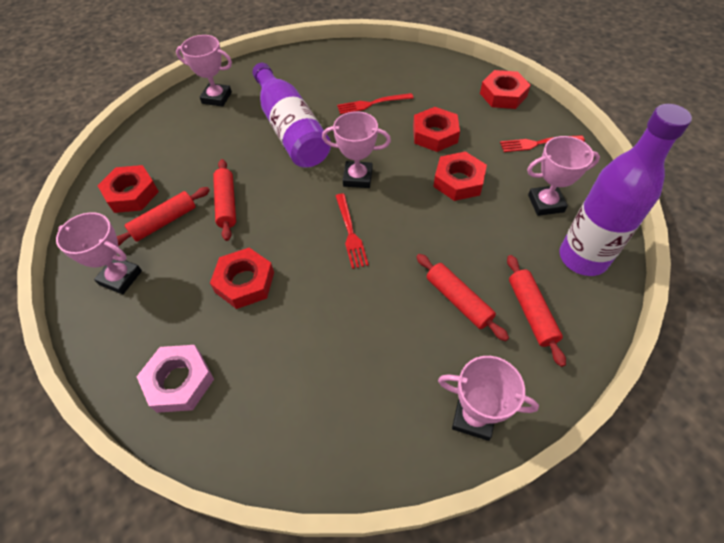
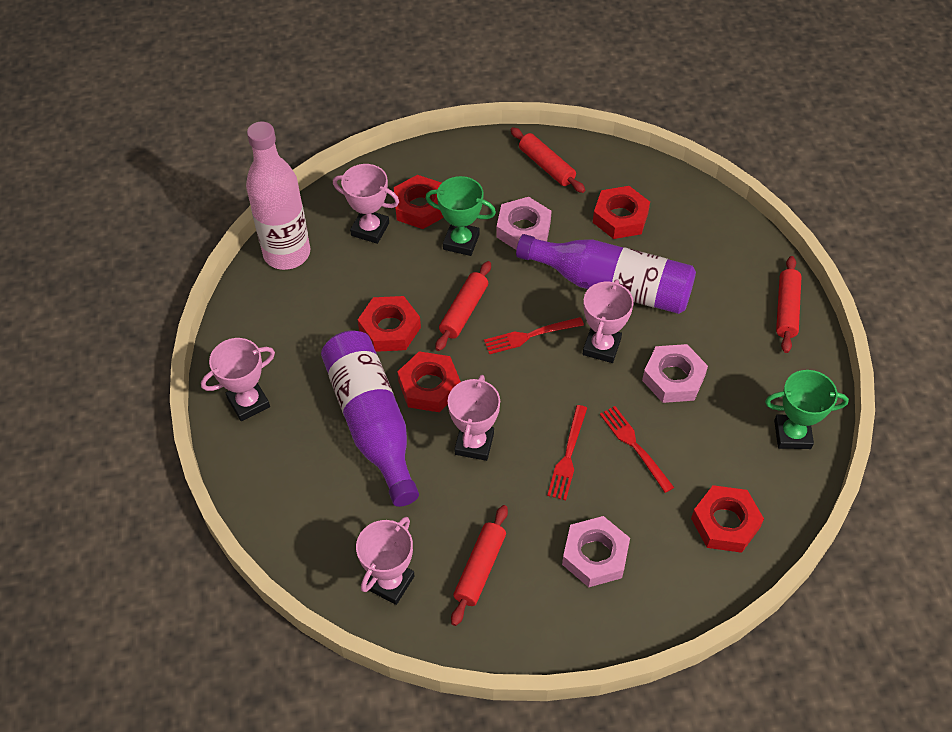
green trophy: none = 0 -> [426,176,496,256] [765,370,849,449] = 2
pink bottle: none = 0 -> [246,121,310,270] = 1
pink nut: [137,345,214,413] = 1 -> [496,197,552,250] [562,516,630,587] [642,344,708,403] = 3

